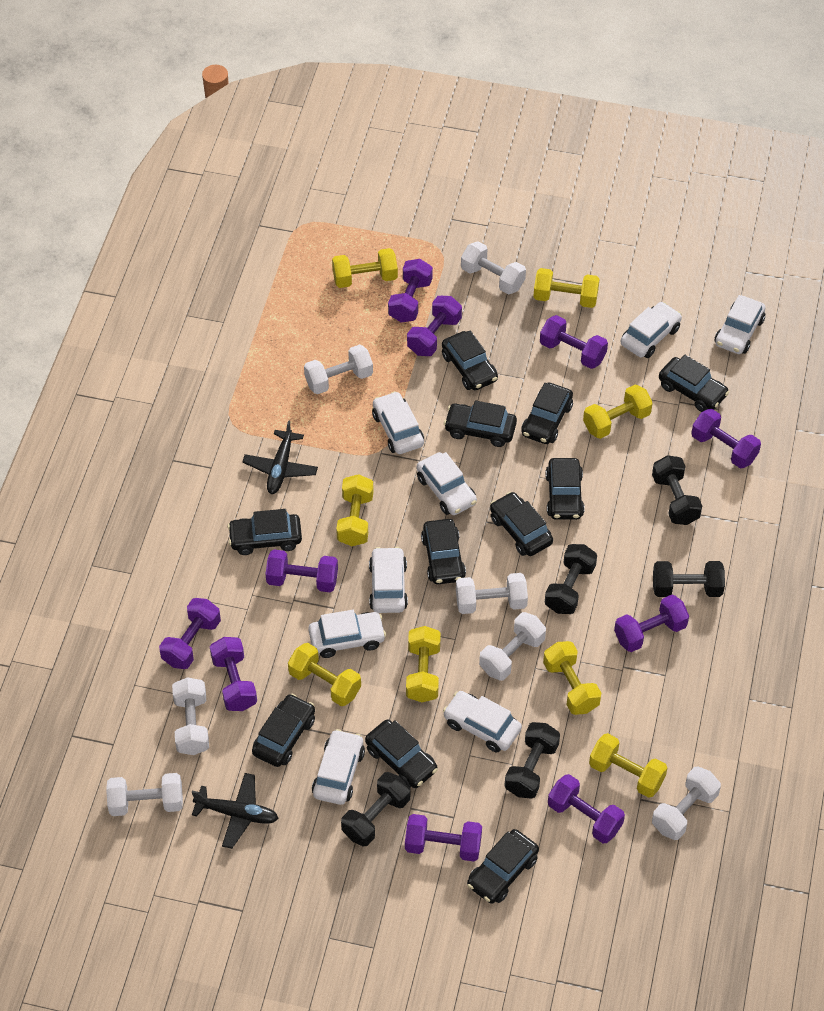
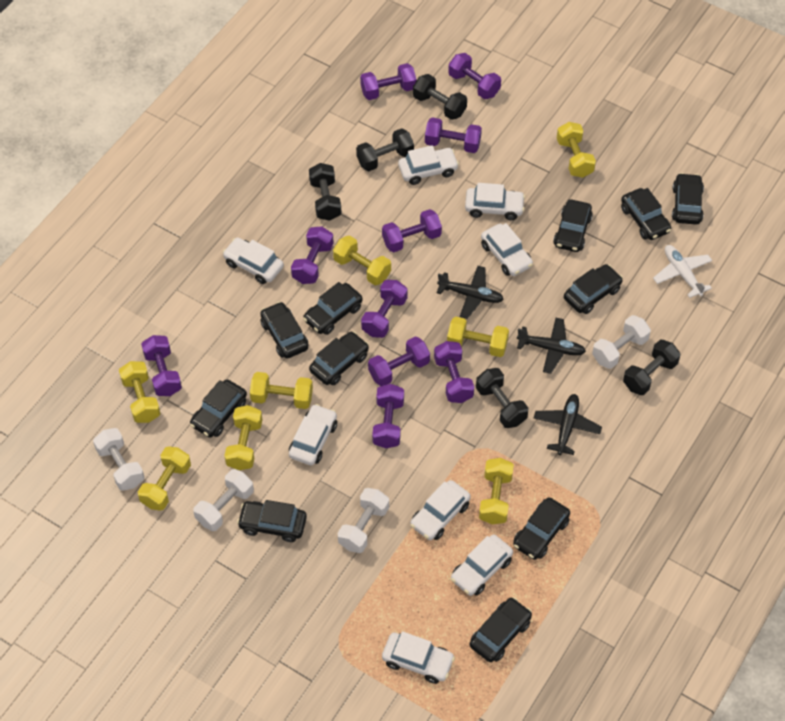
black plane: [192,773,279,849] [242,420,318,494] = 2 -> [437,266,504,319] [517,318,586,374] [534,394,602,455] = 3
white dumbbell: [106,773,183,816] [172,677,209,755] [304,344,373,394] [456,573,528,614] [461,241,526,294] [479,612,546,680] [652,767,721,840] = 7 -> [93,428,144,491] [193,469,254,531] [338,488,389,553] [592,315,651,369] = 4
white plane: none = 0 -> [653,245,712,298] = 1

